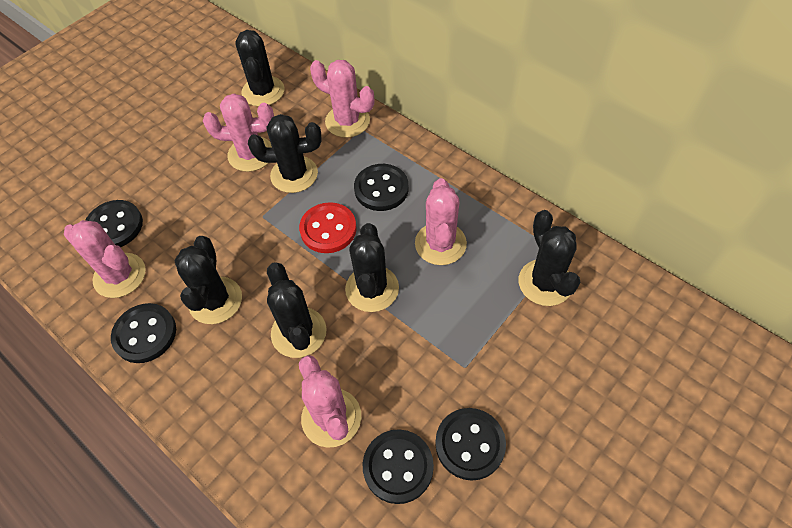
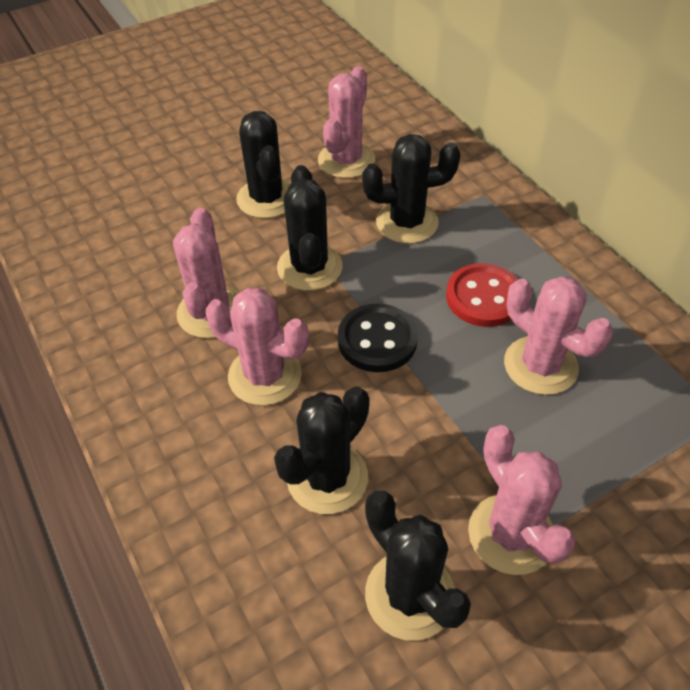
black button: [85,200,143,247] [111,303,176,363] [354,164,409,211] [363,429,434,504] [435,408,506,481] = 5 -> [338,303,418,372] = 1
black cactus: [175,236,242,324] [235,30,285,107] [248,114,321,193] [267,262,327,358] [345,223,399,312] [519,210,580,306] = 6 -> [236,111,290,218] [274,386,370,514] [277,165,343,291] [362,134,461,244] [365,491,471,641] = 5

